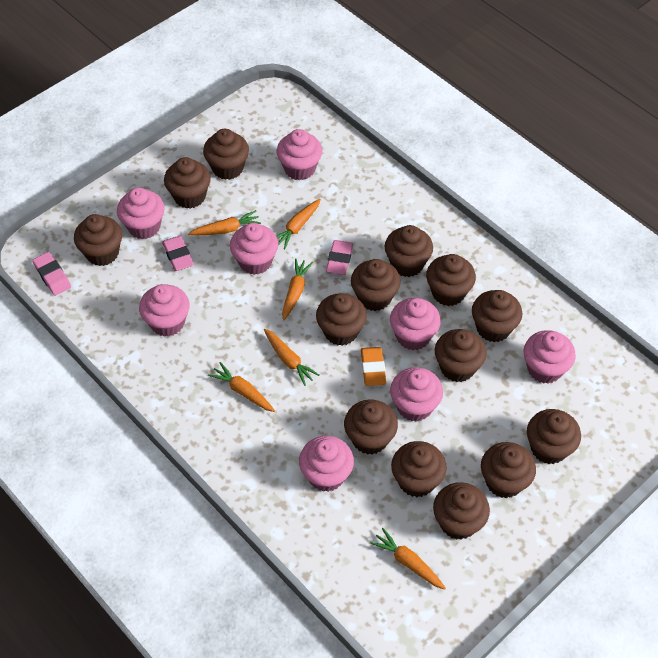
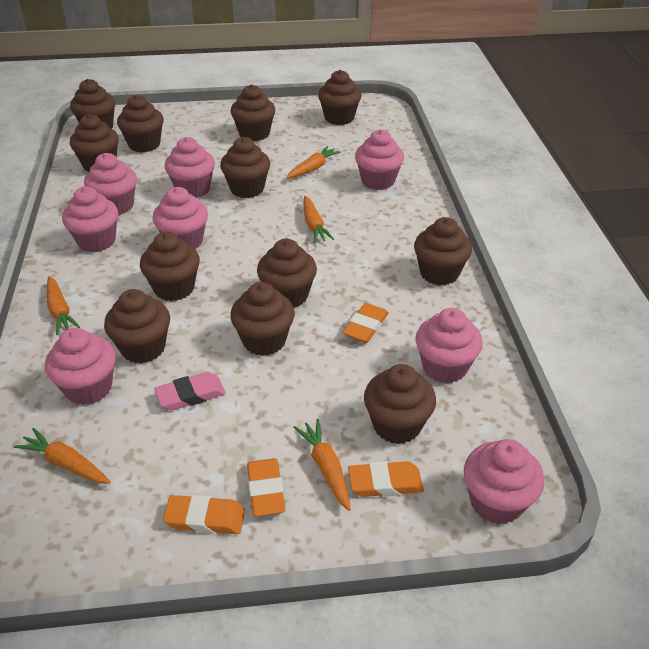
brown cupcake: [74,214,122,266] [164,157,211,209] [203,129,249,180] [316,293,367,346] [344,400,398,455] [351,259,400,311] [384,225,433,277] [391,441,447,497] [426,254,476,306] [433,482,490,540] [435,329,487,382] [472,290,522,342] [481,442,536,498] [527,409,581,464] = 14 -> [70,79,115,129] [70,114,119,172] [104,289,170,363] [117,95,164,152] [140,231,200,301] [220,137,270,198] [230,84,275,141] [230,282,295,356] [257,239,317,308] [318,70,361,125] [364,364,436,444] [414,217,472,285] = 12
orange carrot: [188,210,261,235] [208,362,275,412] [264,329,320,386] [276,199,321,249] [282,259,313,320] [370,528,446,590] = 6 -> [14,428,111,484] [47,276,80,335] [286,146,341,179] [293,419,351,511] [303,196,334,243] = 5
orange eraser: [361,347,386,386] = 1 -> [163,495,245,534] [247,458,285,516] [342,303,389,343] [348,461,424,497] = 4
pink eraser: [32,252,71,296] [162,236,194,271] [326,240,353,275] = 3 -> [154,372,226,411] = 1

